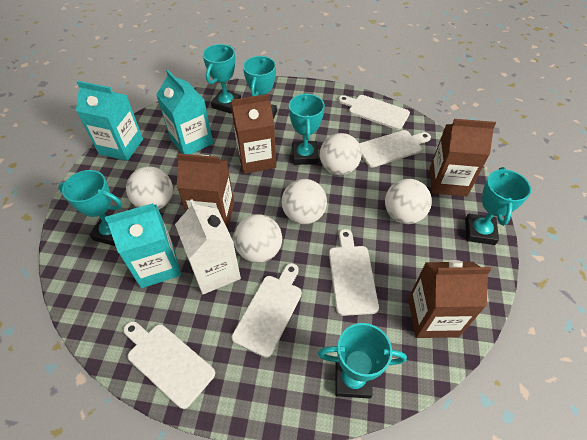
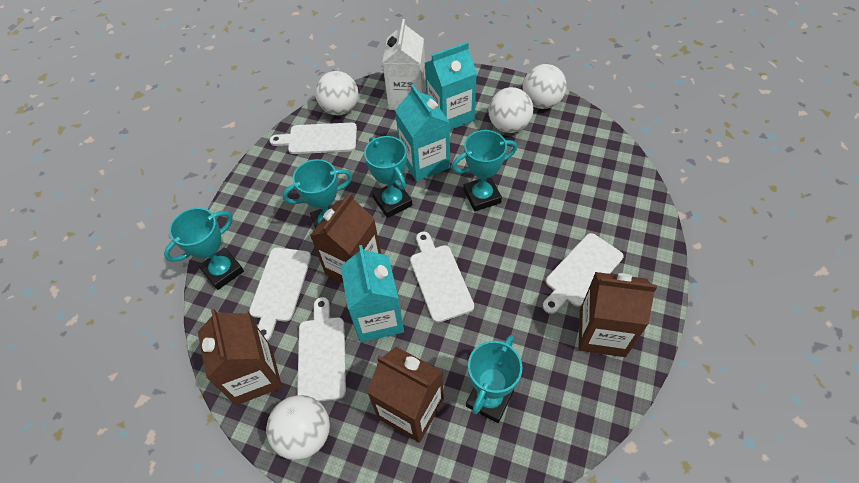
turquoise trophy: [58,170,122,246] [203,44,241,114] [243,56,277,119] [289,93,325,165] [318,323,407,399] [465,167,531,245] = 6 -> [164,208,244,290] [283,159,352,228] [364,136,412,218] [452,130,517,211] [466,335,522,423] = 5
white ball: [126,167,173,209] [234,214,282,263] [282,179,327,224] [320,133,362,175] [385,179,432,224] = 5 -> [266,395,330,460] [315,71,359,115] [489,87,533,133] [523,64,567,109] = 4

